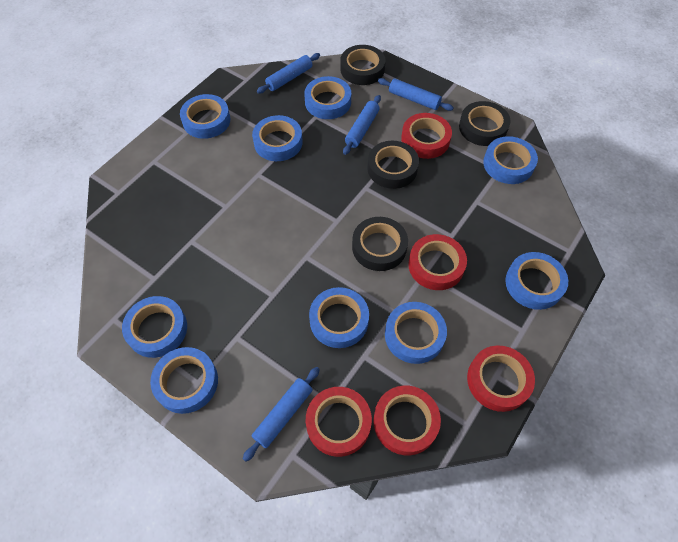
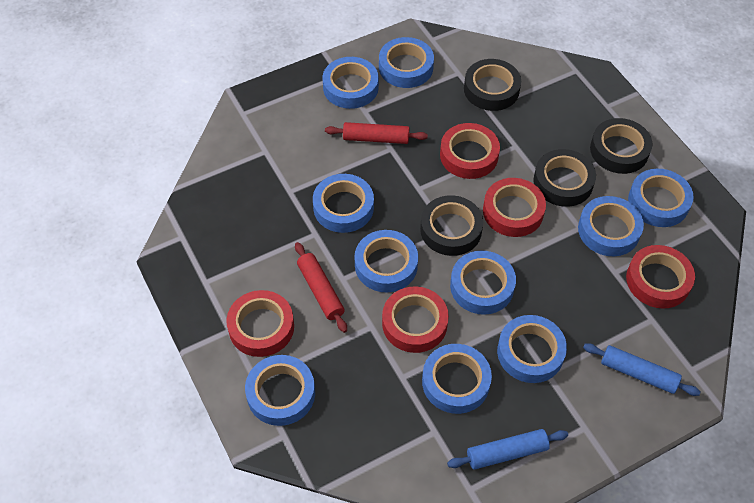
blue rolling pin: [243,367,320,462] [257,53,320,94] [343,95,381,155] [378,78,454,111] = 4 -> [447,429,568,470] [583,343,701,396] = 2
blue tape: [122,296,187,358] [150,347,218,414] [180,94,230,139] [252,115,303,161] [304,76,351,119] [309,287,369,348] [385,302,447,364] [483,136,538,184] [505,252,568,310] = 9 -> [245,355,315,426] [313,174,374,233] [322,57,379,109] [355,230,418,292] [379,37,434,88] [422,344,492,414] [450,251,516,315] [497,315,567,383] [578,196,644,256] [628,169,694,227] = 10
red rolling pin: none = 0 -> [295,242,347,333] [325,122,428,144] = 2

